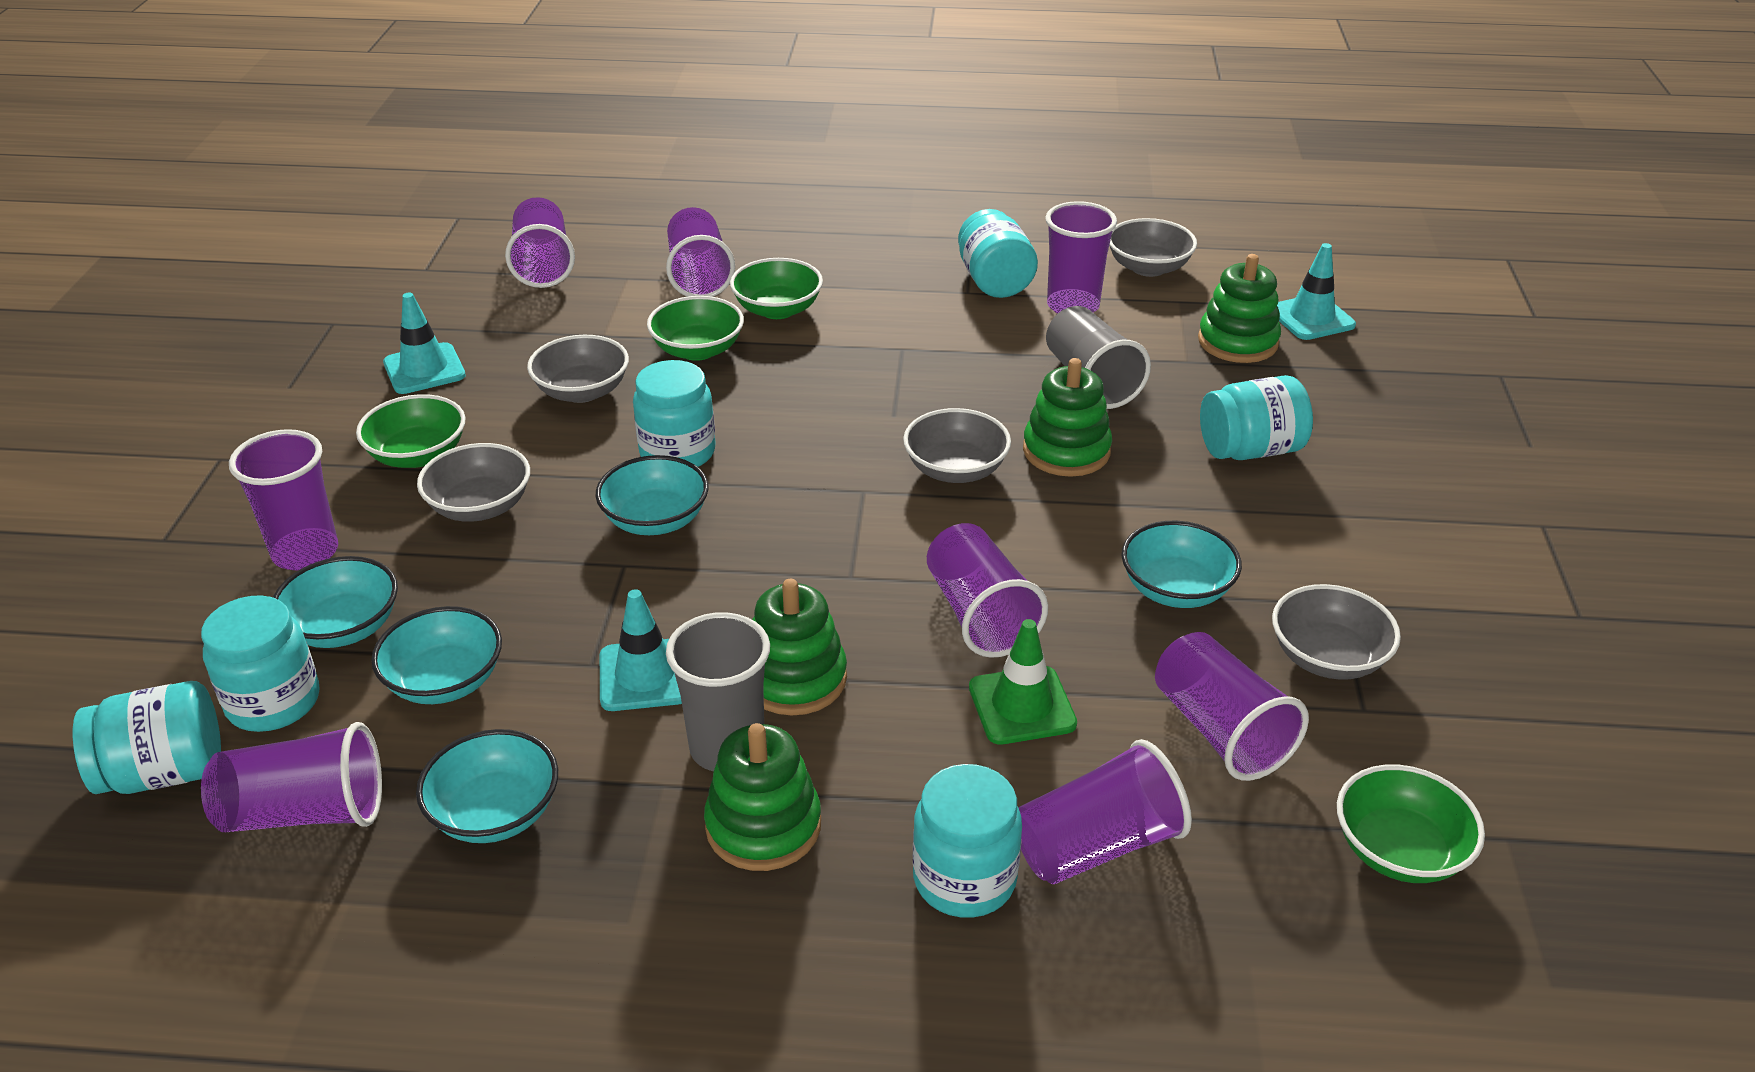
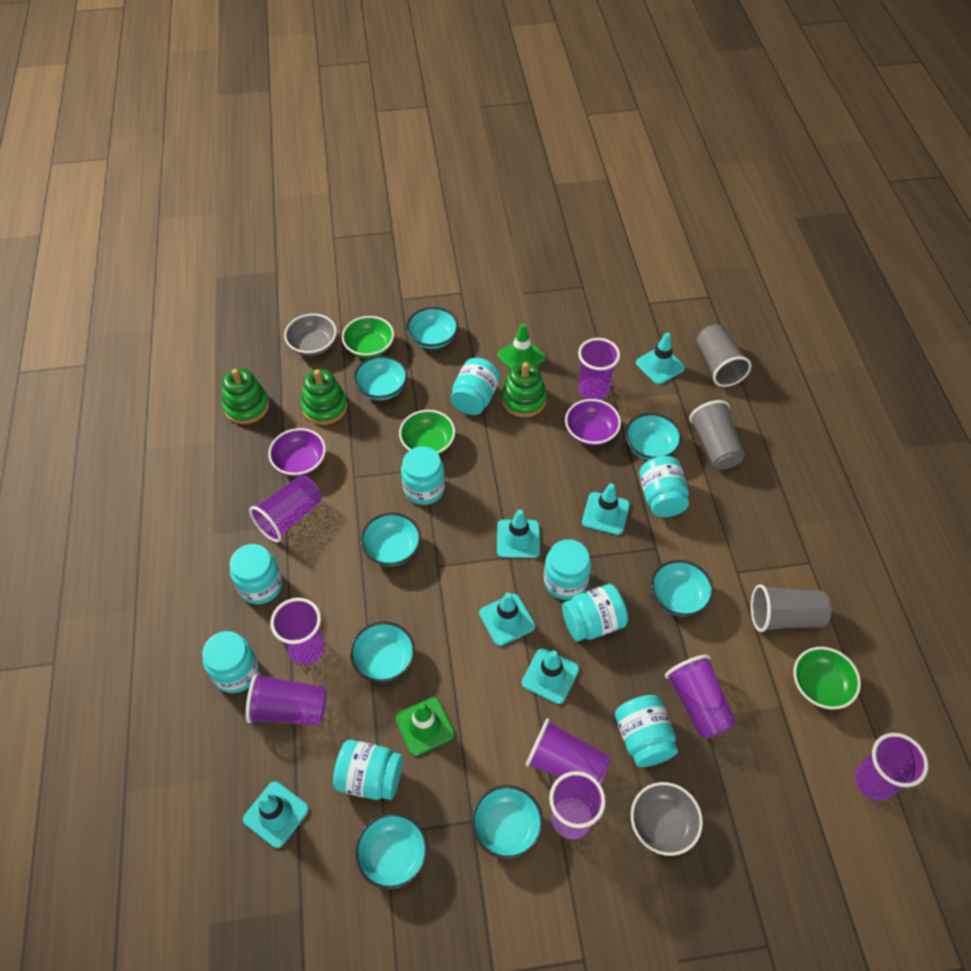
green bowl: [356,394,466,468] [647,296,744,361] [730,258,823,319] [1337,765,1485,883] = 4 -> [342,316,394,358] [399,410,455,454] [793,647,861,709] = 3
green stacking toy: [704,723,821,871] [752,579,847,715] [1023,358,1112,477] [1198,254,1281,363] = 4 -> [222,368,269,424] [301,369,348,425] [502,361,547,417] = 3
green traffic cone: [969,619,1077,745] = 1 -> [395,697,454,756] [497,323,546,369] = 2
grey bowl: [417,443,530,522] [527,335,629,403] [903,408,1011,483] [1109,218,1197,277] [1272,584,1401,680] = 5 -> [284,314,337,356] [631,782,703,856] = 2
grey cup: [666,612,770,771] [1046,306,1151,409] = 2 -> [689,400,745,470] [697,324,751,387] [751,584,832,632] = 3
purple bowl: none = 0 -> [268,428,326,477] [565,399,621,446] = 2
turquoise bowl: [273,556,398,648] [371,606,502,704] [416,729,558,843] [596,455,709,535] [1121,521,1242,608] = 5 -> [350,621,415,682] [354,356,408,400] [355,813,428,889] [360,513,421,566] [406,307,458,349] [472,785,543,859] [625,413,682,460] [651,560,713,617] = 8
turquoise jar: [73,681,221,794] [201,595,319,732] [633,360,716,467] [913,764,1022,918] [958,209,1038,298] [1200,375,1313,460] = 6 -> [202,631,259,693] [230,544,282,604] [333,740,403,800] [401,446,445,505] [451,358,500,415] [544,539,591,600] [562,584,628,641] [615,695,678,767] [639,456,689,517] = 9
turquoise traffic cone: [383,292,466,394] [600,589,682,711] [1277,243,1356,340] = 3 -> [243,781,309,848] [479,592,535,646] [497,509,540,558] [522,648,579,704] [582,483,630,535] [636,333,685,385] = 6

